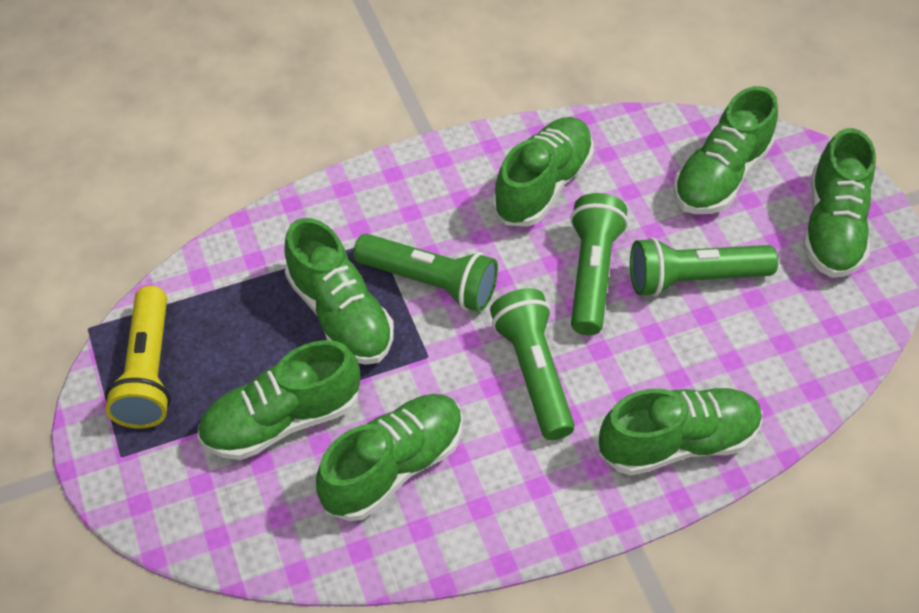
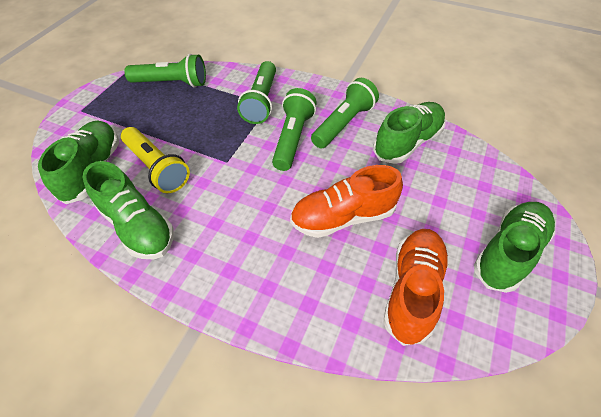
green shoe: [197,340,360,460] [284,218,394,365] [316,394,463,521] [492,117,594,227] [599,388,762,476] [673,86,778,214] [803,128,876,278] = 7 -> [38,121,119,204] [83,161,174,259] [373,102,446,164] [474,202,555,293] = 4
orange shoe: none = 0 -> [290,165,403,238] [383,229,449,346] = 2

